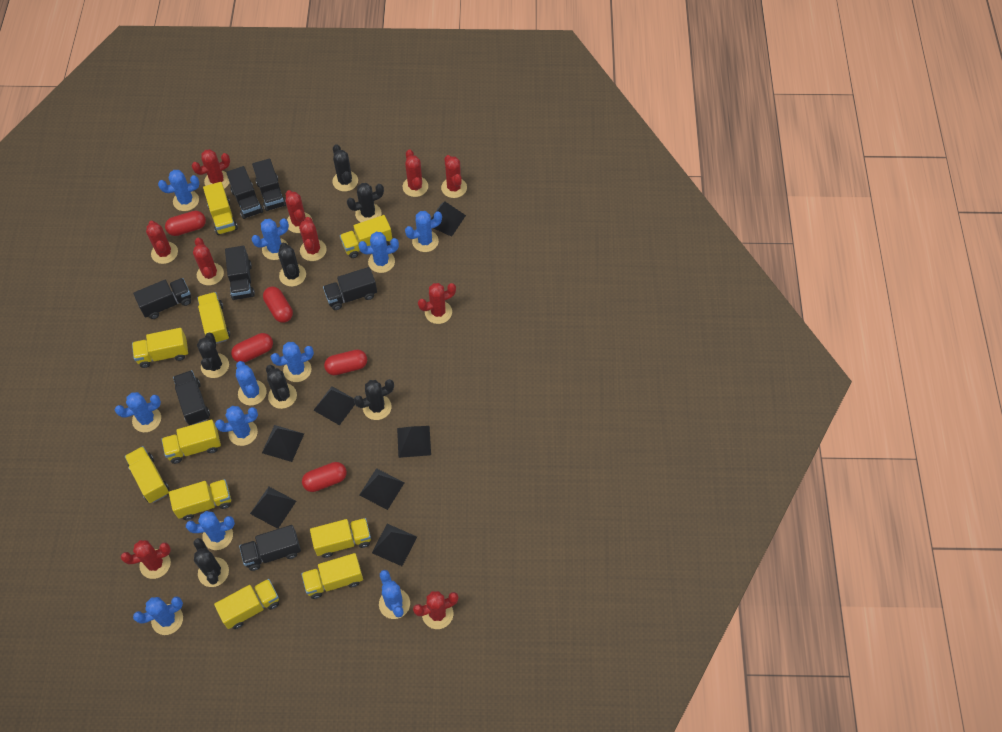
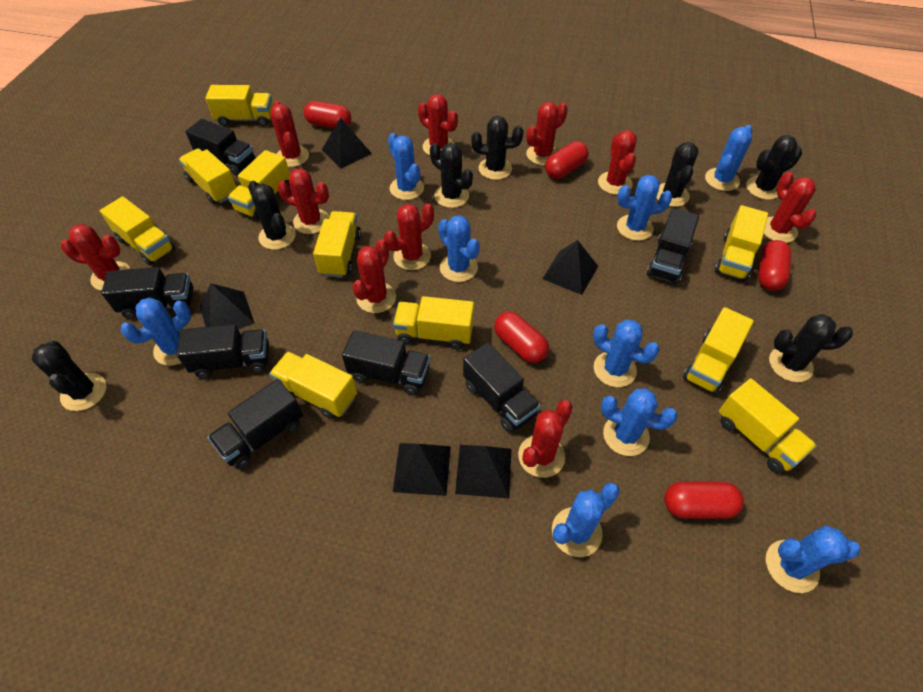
black pyramid: [250,487,296,529] [262,425,304,462] [313,386,355,425] [360,468,405,510] [372,524,417,566] [397,426,431,458] [431,201,466,237] = 7 -> [200,283,255,329] [322,118,372,169] [393,443,451,496] [455,445,511,498] [542,240,598,295] = 5
blue cactus: [115,392,161,432] [133,596,183,635] [158,170,200,211] [186,511,235,550] [215,406,258,446] [236,361,267,405] [252,218,289,260] [271,342,314,382] [358,232,399,273] [379,570,410,619] [405,211,442,252] = 11 -> [121,298,191,366] [388,133,424,200] [438,215,480,282] [552,482,620,557] [593,319,660,387] [601,388,678,456] [617,175,672,241] [705,125,752,191] [766,525,860,593] = 9

